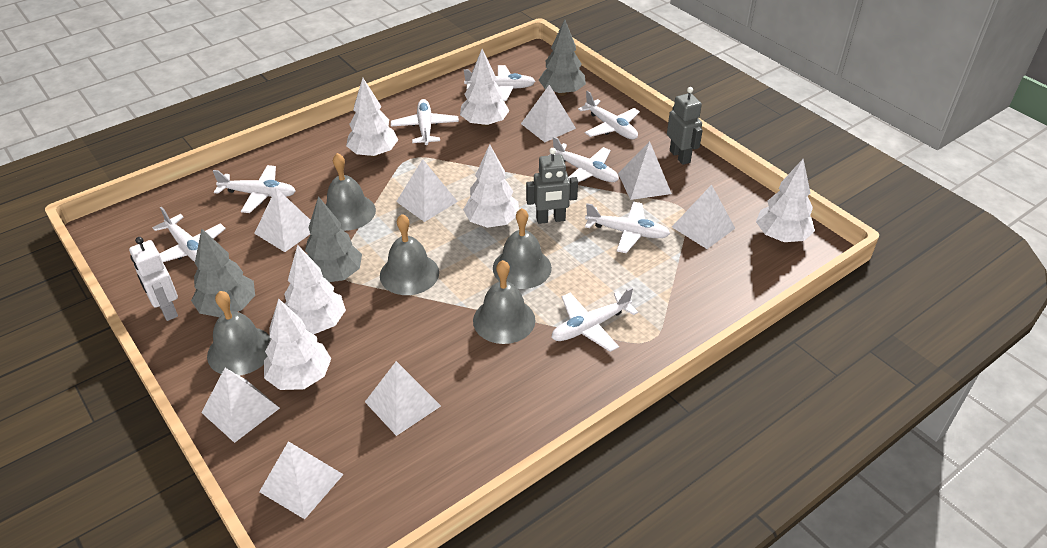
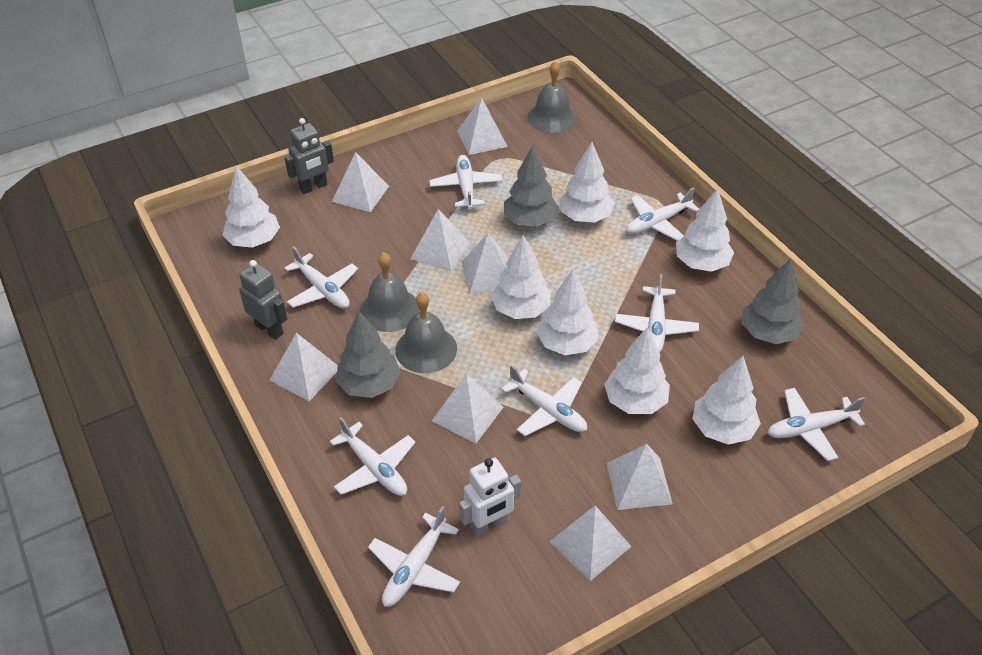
grey bell: [207,291,271,376] [325,153,376,231] [380,214,439,295] [473,260,536,344] [493,208,552,289] = 5 -> [360,252,420,332] [395,292,457,373] [528,61,577,133] = 3
white tree: [264,298,331,390] [284,245,346,334] [346,78,398,157] [460,49,509,127] [463,144,519,228] [756,159,815,242] = 6 -> [222,166,280,248] [491,234,551,319] [536,269,599,355] [559,142,614,223] [604,327,670,414] [676,188,734,272] [693,356,761,445] = 7

